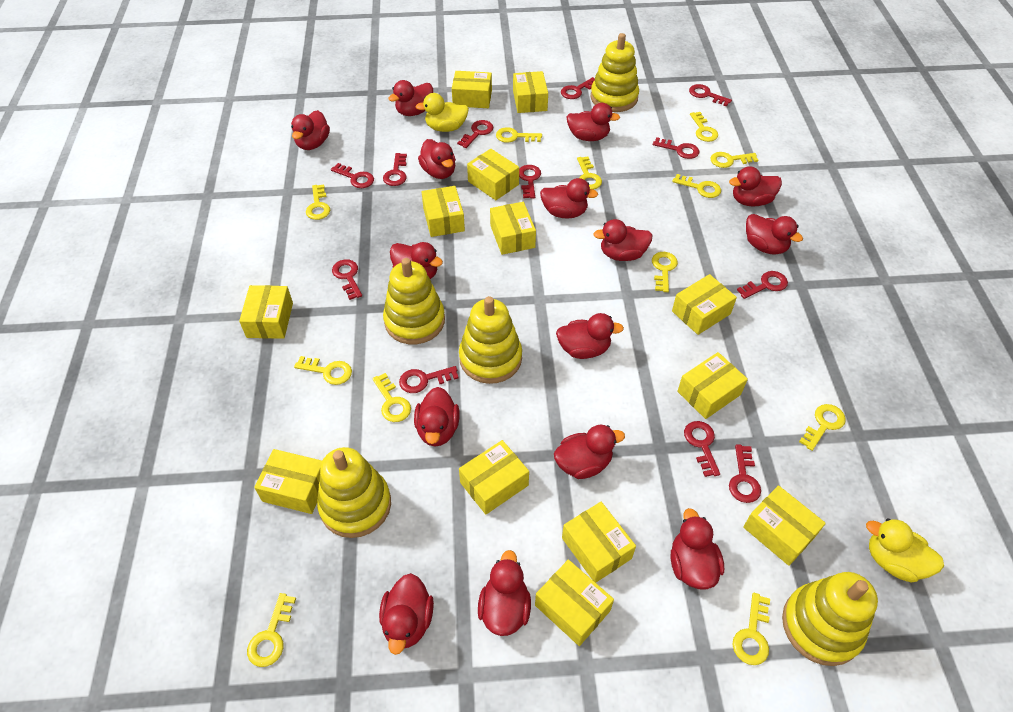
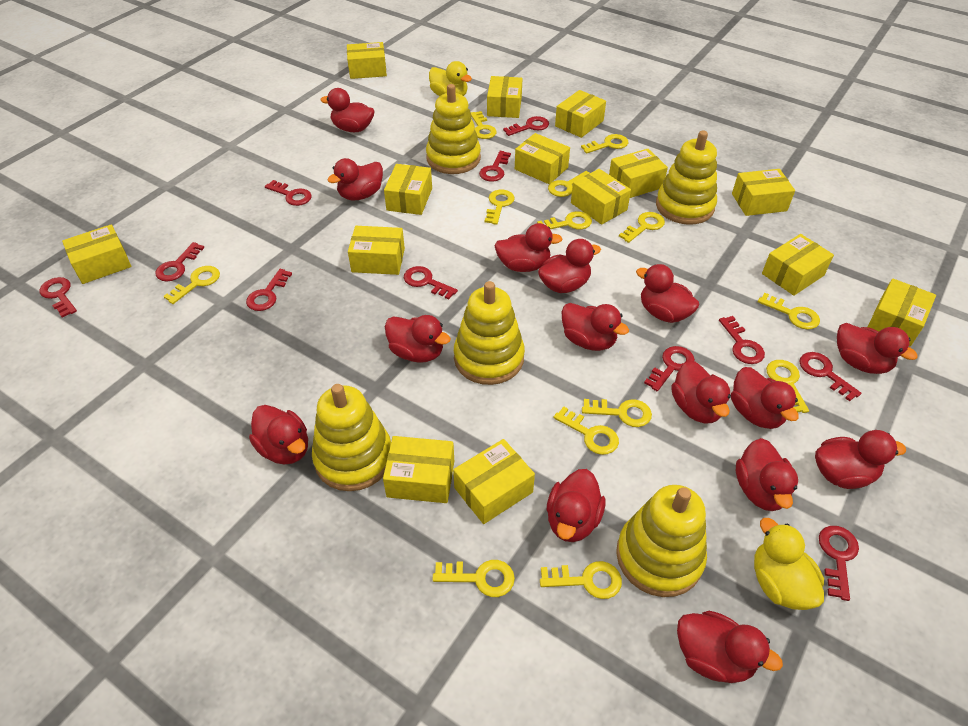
red key: [331,163,374,188] [332,259,362,300] [383,153,407,186] [399,366,459,393] [457,120,494,148] [519,165,541,199] [561,77,595,99] [653,137,699,159] [684,421,720,477] [689,84,732,107] [729,444,761,503] [737,271,788,299] = 12 -> [40,277,77,318] [155,242,204,281] [246,269,292,311] [265,180,312,206] [404,266,458,299] [479,151,511,182] [503,116,549,136] [644,346,695,392] [719,316,765,364] [799,352,861,401] [819,526,859,601] = 11
yellow box: [239,285,293,339] [254,449,322,514] [422,186,465,237] [452,71,492,108] [459,440,529,514] [467,149,519,200] [490,202,536,255] [513,71,548,113] [535,559,614,646] [562,502,636,583] [672,274,737,335] [677,352,748,419] [743,485,826,566] = 13 -> [62,224,132,284] [347,42,387,79] [348,226,405,275] [383,436,454,503] [384,164,432,215] [453,439,535,524] [487,76,523,118] [515,133,570,184] [555,90,606,138] [571,169,631,225] [609,149,668,198] [732,169,795,216] [762,234,834,296] [868,278,936,346] = 14
yellow key: [247,593,296,667] [294,356,352,385] [306,184,330,220] [372,373,411,422] [496,127,542,143] [577,156,602,190] [652,252,678,292] [672,174,721,198] [690,112,718,142] [710,152,758,168] [732,593,770,665] [799,404,846,451] = 12 -> [163,266,220,304] [432,560,515,597] [471,111,497,139] [485,190,515,225] [537,211,592,229] [540,561,622,599] [548,171,590,197] [553,407,619,455] [581,134,628,153] [582,399,652,427] [619,212,665,243] [758,293,820,330] [766,360,809,413] = 13

